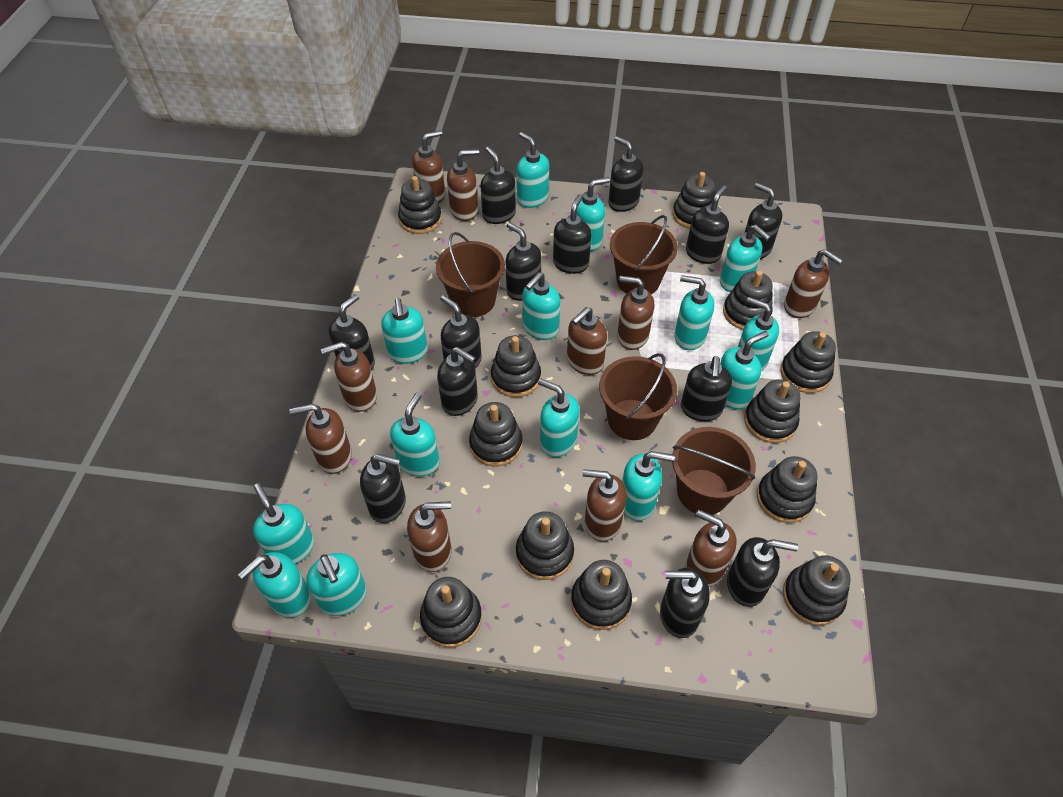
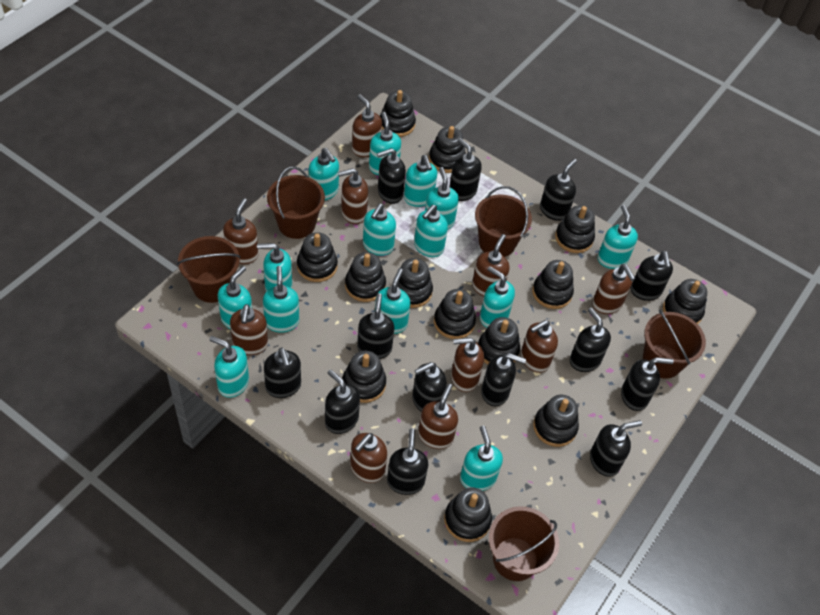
black stacking toy: [398,176,442,234] [420,577,482,648] [469,402,523,466] [491,335,541,397] [516,511,574,580] [571,560,632,630] [672,172,716,229] [723,271,773,330] [744,379,800,443] [757,456,817,523] [780,331,836,393] [783,555,850,626] = 12 -> [297,232,338,282] [343,351,386,403] [345,252,386,302] [380,90,416,137] [392,258,433,308] [429,126,466,173] [434,289,476,339] [444,487,492,542] [478,317,520,365] [532,260,574,309] [533,395,579,447] [555,205,595,253] [663,279,707,324] = 13
brown bucket: [436,232,505,317] [599,353,677,440] [610,215,678,294] [672,427,756,515] = 4 -> [177,236,241,303] [267,166,325,239] [475,186,532,257] [489,506,559,581] [643,310,706,379] = 5

